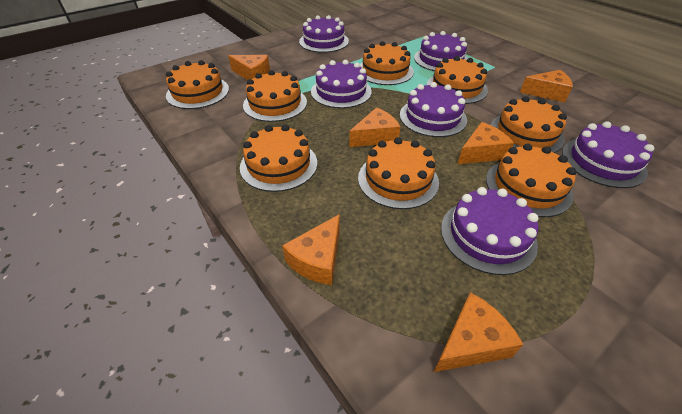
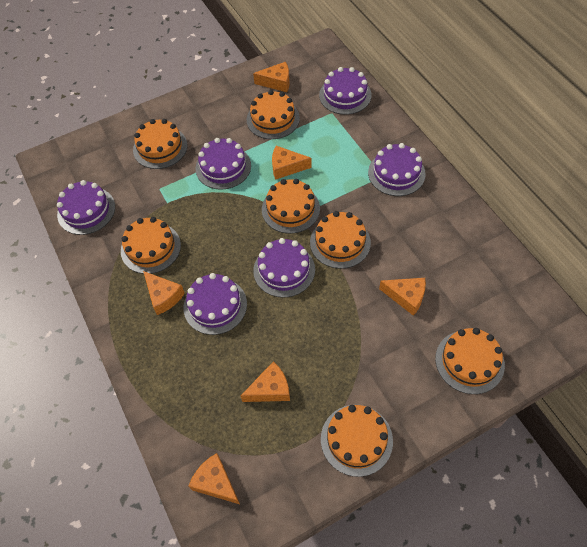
orange cake: [166,60,229,109] [240,125,317,192] [243,70,307,122] [358,137,439,209] [360,41,414,85] [427,56,488,104] [486,143,576,217] [491,96,567,153] = 8 -> [121,217,181,274] [133,119,187,169] [247,90,300,139] [262,179,320,234] [310,211,371,269] [321,405,393,477] [435,328,505,394] = 7

